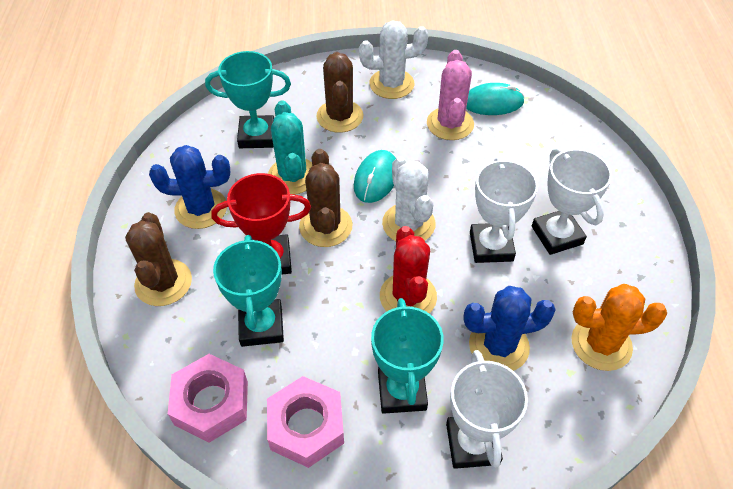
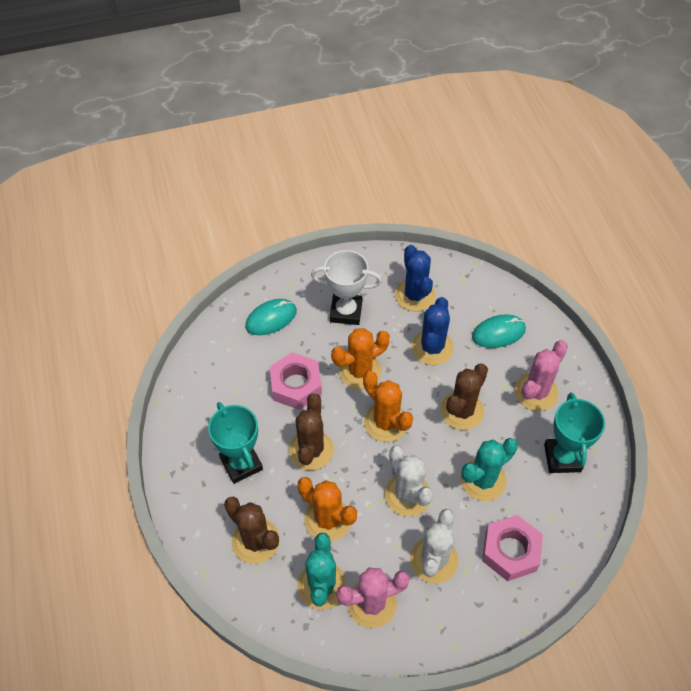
orange cactus: [571,284,667,371] = 1 -> [298,477,357,542] [331,328,390,389] [363,371,413,442] = 3
pink cactus: [427,50,474,140] = 1 -> [336,568,410,628] [515,340,568,411] = 2
red cactus: [380,226,437,313] = 1 -> none = 0
red trophy: [211,173,311,275] = 1 -> none = 0
turquoise cactus: [268,100,312,195] = 1 -> [297,533,347,610] [460,438,518,501] = 2
turquoise trophy: [205,51,291,148] [213,235,284,347] [371,298,444,414] = 3 -> [208,402,263,484] [544,392,605,473] = 2
white trophy: [446,350,528,469] [470,157,538,263] [532,148,612,255] = 3 -> [311,250,382,325] = 1

